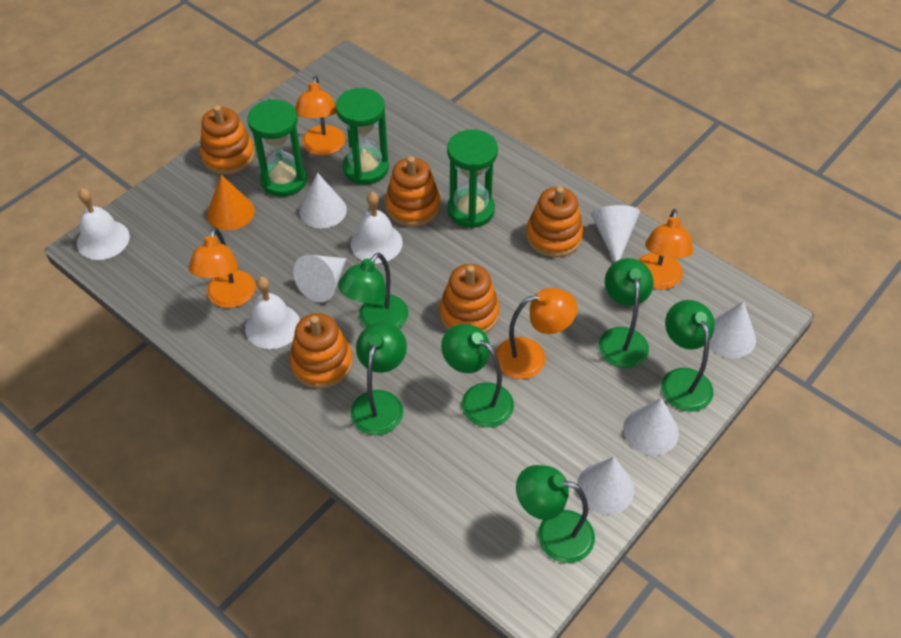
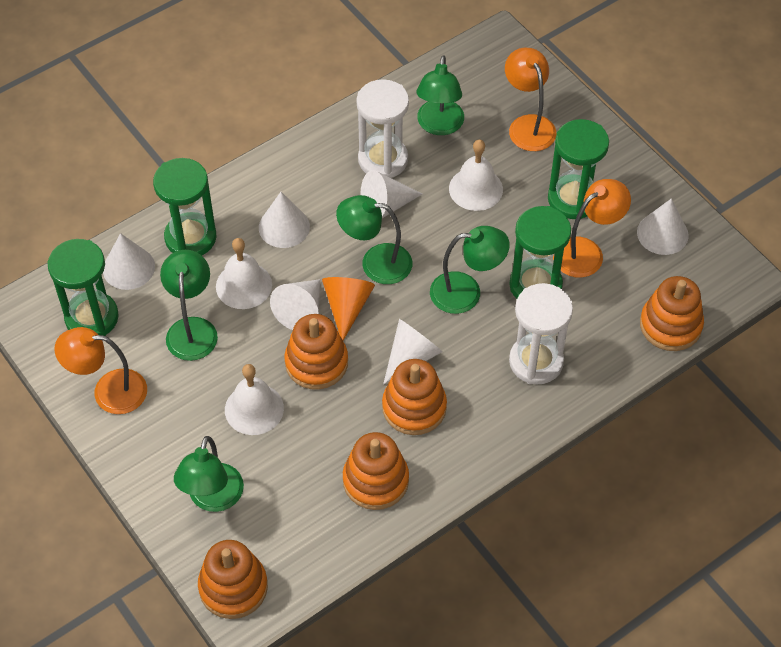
green hourglass: [247,99,307,197] [336,88,389,185] [447,129,498,228] = 3 -> [47,239,119,336] [153,158,216,255] [509,206,571,299] [548,119,609,219] = 4
green lamp: [338,253,408,328] [350,322,407,435] [441,324,514,427] [516,465,595,563] [599,258,654,368] [661,300,715,412] = 6 -> [160,250,218,361] [174,436,244,512] [336,195,412,284] [416,55,464,135] [430,226,510,314] = 5
orange lamp: [188,227,255,308] [295,76,345,156] [496,288,578,379] [638,209,693,290] = 4 -> [54,327,147,414] [505,47,556,151] [553,179,631,278] = 3
white hourglass: none = 0 -> [356,79,409,178] [509,283,573,385] = 2

